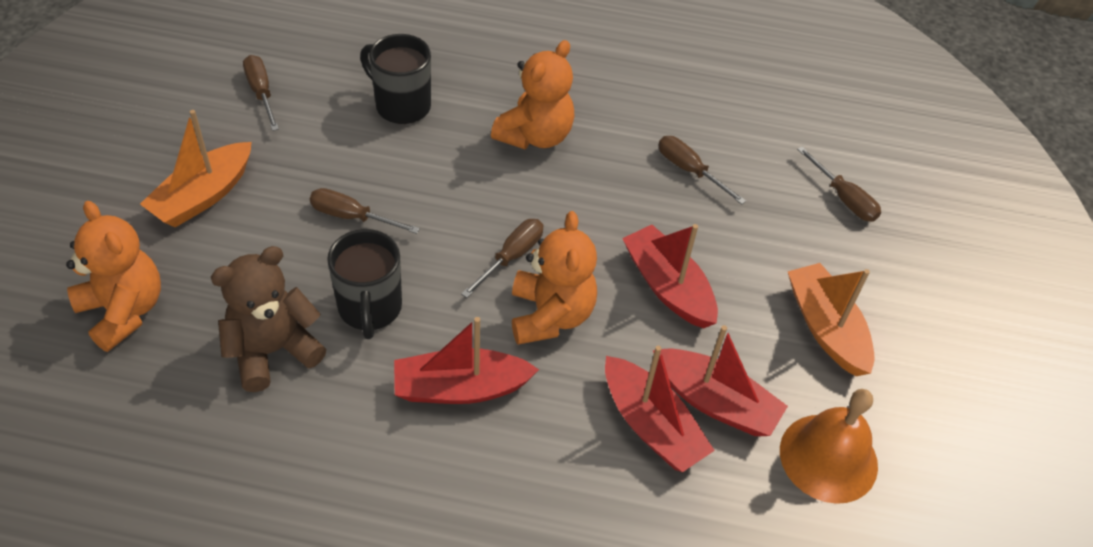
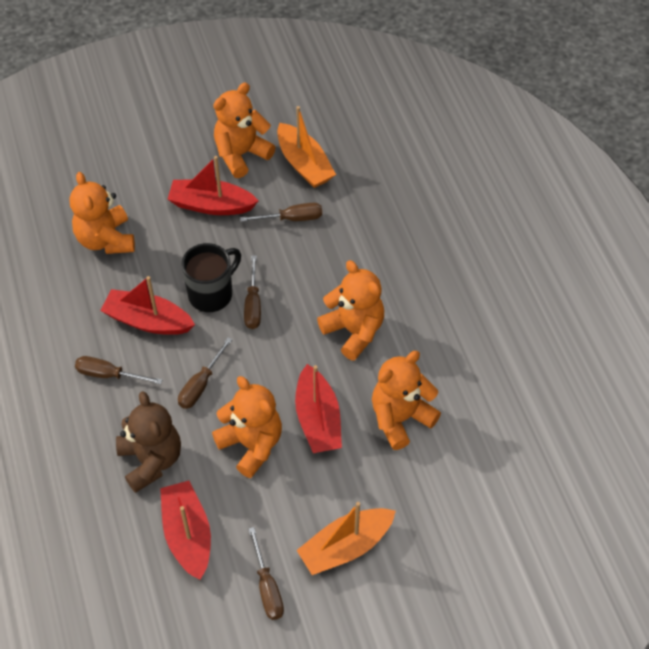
black mug: [327,229,402,339] [360,34,431,124] = 2 -> [181,243,241,312] = 1
orange bell: [780,389,878,504] = 1 -> none = 0
orange teddy bear: [66,201,161,352] [491,40,575,149] [512,211,597,345] = 3 -> [70,172,135,254] [212,376,282,478] [213,83,276,178] [317,260,384,361] [372,351,441,450] = 5

